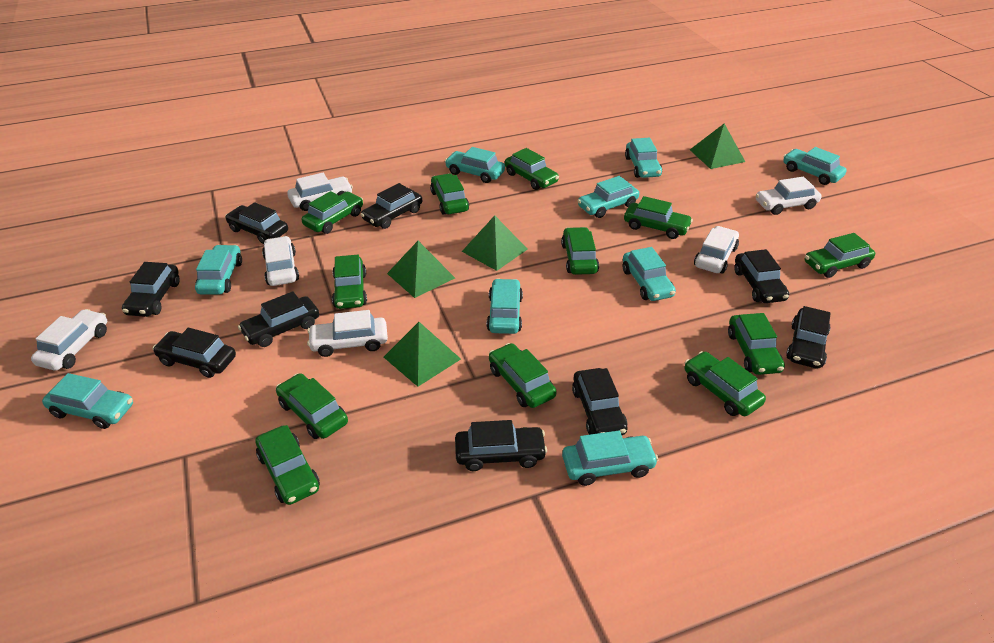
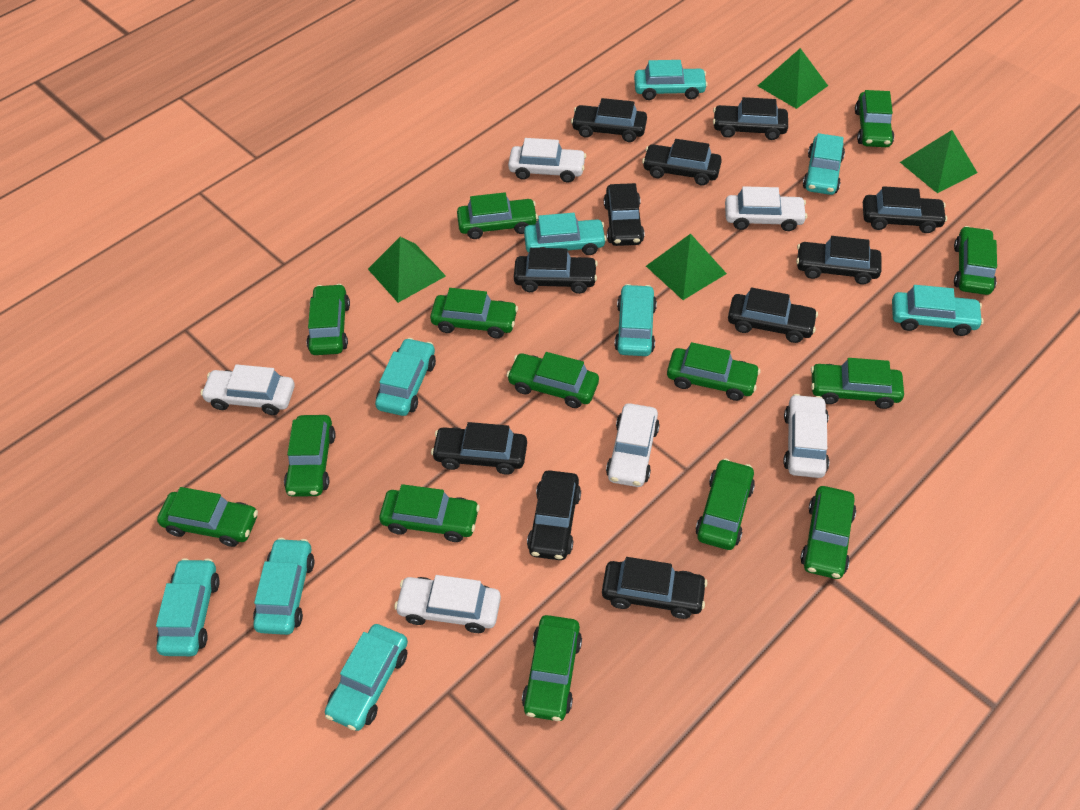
black car: [122,262,180,317] [153,328,236,378] [225,202,288,244] [238,291,319,347] [360,183,422,229] [455,420,547,471] [572,368,627,435] [734,249,789,303] [786,306,831,369] = 9 -> [431,422,527,475] [514,248,598,294] [527,470,581,560] [571,98,647,142] [602,557,708,619] [604,183,645,246] [642,139,722,185] [713,97,788,140] [728,288,818,343] [796,236,881,285] [863,186,947,233] = 11
green car: [255,425,320,505] [276,373,348,439] [302,191,363,234] [332,255,367,309] [430,173,469,214] [489,343,557,408] [505,148,559,190] [561,227,599,275] [624,196,693,239] [684,351,766,416] [728,313,785,375] [805,233,875,278] = 12 -> [157,487,258,547] [284,415,336,497] [307,284,350,355] [379,484,480,542] [430,288,518,339] [457,192,538,239] [506,352,599,408] [522,615,582,721] [667,342,760,401] [696,458,755,550] [800,486,856,579] [811,358,904,409] [855,90,894,147] [954,226,997,295] = 14

